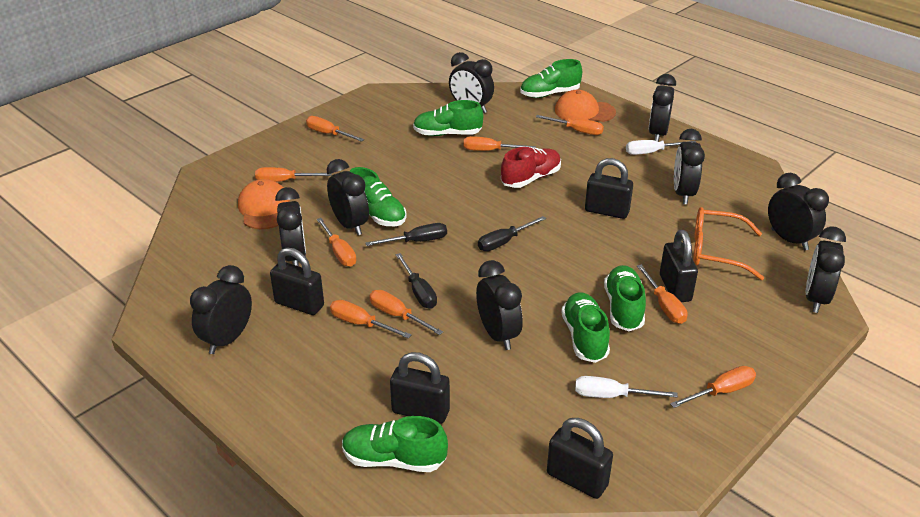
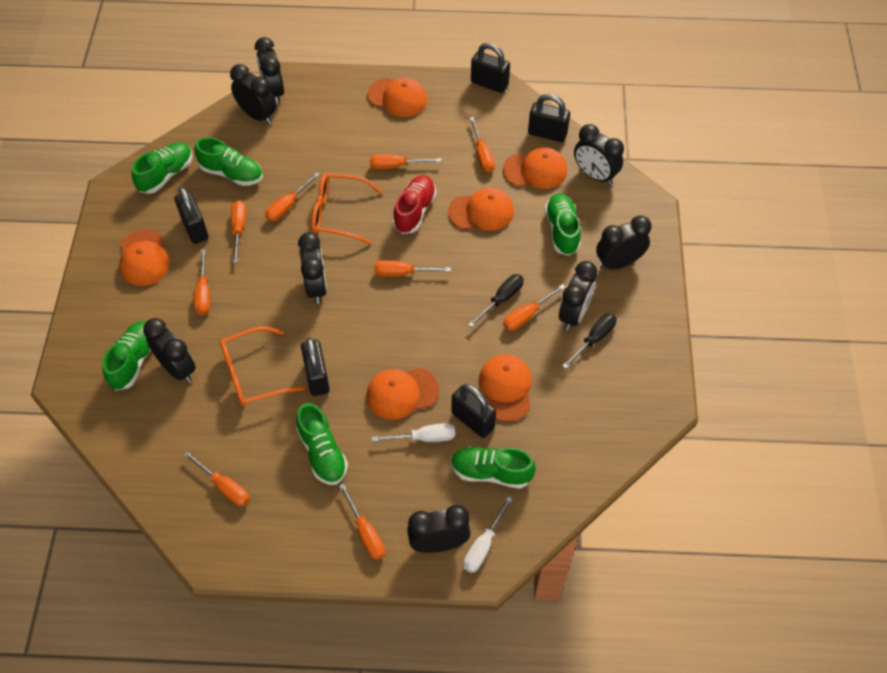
black clock: [190,265,252,354] [275,187,306,266] [327,159,369,235] [449,52,494,113] [476,260,523,350] [649,74,676,142] [674,129,705,204] [768,173,829,251] [806,227,846,313] = 9 -> [143,318,196,383] [230,64,276,124] [255,37,284,104] [298,232,327,304] [407,505,471,553] [559,261,597,331] [574,124,624,185] [596,216,651,270] = 8
black screwdriver: [365,223,447,246] [396,253,437,309] [478,216,546,251] = 3 -> [468,274,524,327] [562,313,617,369] = 2
orange cap: [238,179,290,229] [555,90,616,122] = 2 -> [119,229,170,286] [366,368,439,420] [367,78,427,117] [448,188,514,231] [479,354,532,422] [503,147,567,189] = 6
orange glasses: [693,207,764,280] = 1 -> [220,327,305,406] [311,173,383,244] = 2

